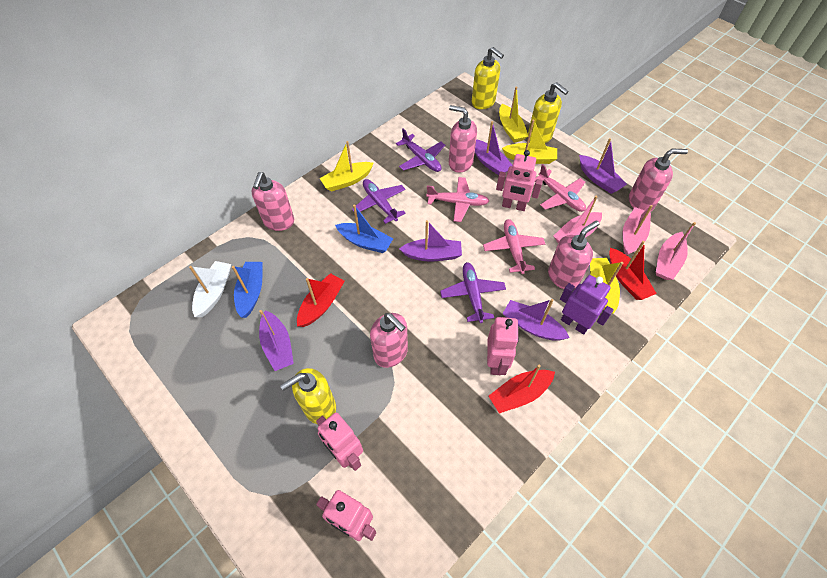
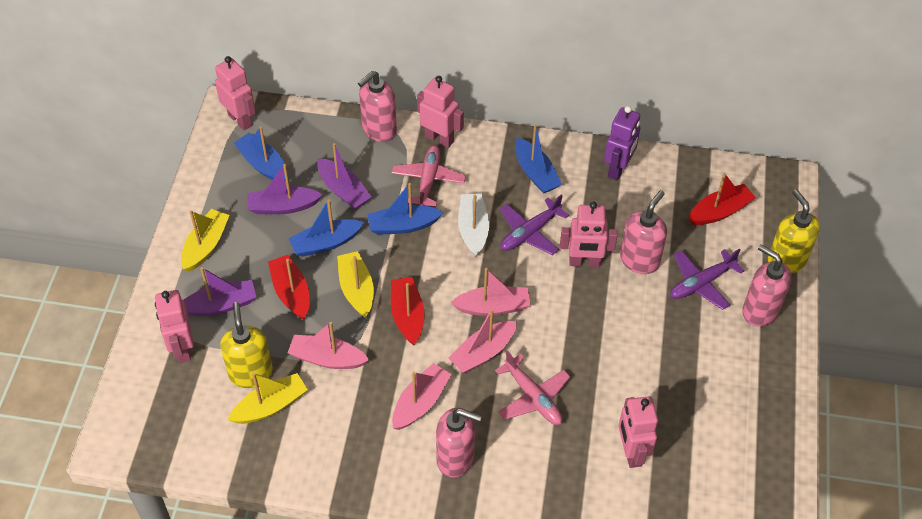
blue boat: [232,262,263,318] [335,205,394,253] = 2 -> [234,126,286,181] [289,199,364,257] [367,183,443,235] [515,125,562,194] = 4
pink boat: [554,196,602,243] [623,205,653,255] [656,222,696,280] = 3 -> [288,322,369,369] [392,363,452,430] [448,309,517,373] [450,268,531,316] = 4
pink plane: [426,177,489,222] [483,219,545,274] [535,164,586,212] = 3 -> [392,145,466,207] [495,350,570,425] = 2
pink robot: [316,413,363,471] [316,490,376,541] [487,317,519,375] [496,150,543,211] = 4 -> [155,290,194,363] [215,56,256,130] [417,76,464,148] [560,201,618,267] [618,396,658,468] = 5
pink soap dispenser: [251,172,294,231] [370,313,408,368] [449,105,477,173] [548,220,599,289] [629,149,688,212] = 5 -> [358,71,397,142] [436,408,482,478] [620,190,667,274] [742,244,792,327] = 4
purple boat: [259,310,294,371] [399,220,462,262] [475,121,513,175] [502,299,570,341] [579,138,627,194] = 5 -> [184,267,256,316] [247,164,323,214] [317,143,372,209] = 3
purple plane: [352,179,406,224] [396,128,445,172] [440,262,506,323] = 3 -> [500,195,569,255] [670,249,744,310] = 2
yellow boat: [320,141,374,192] [499,87,528,143] [502,119,557,164] [590,258,623,314] = 4 -> [181,209,230,272] [228,373,308,424] [337,251,374,318] = 3
yellow soap dispenser: [280,368,336,424] [472,47,504,109] [528,82,568,143] = 3 -> [220,302,273,388] [768,189,820,274] = 2

